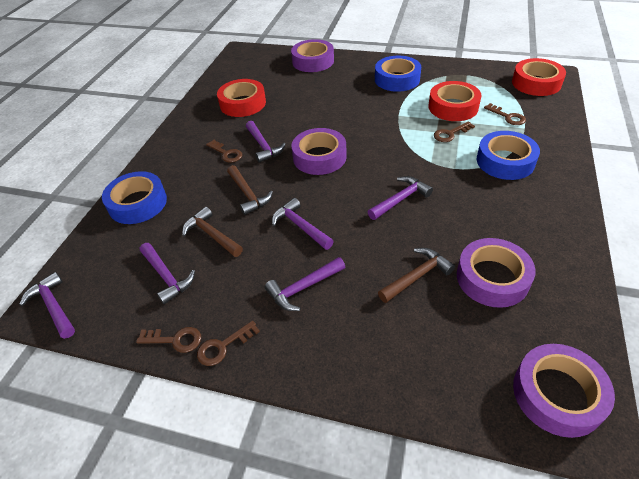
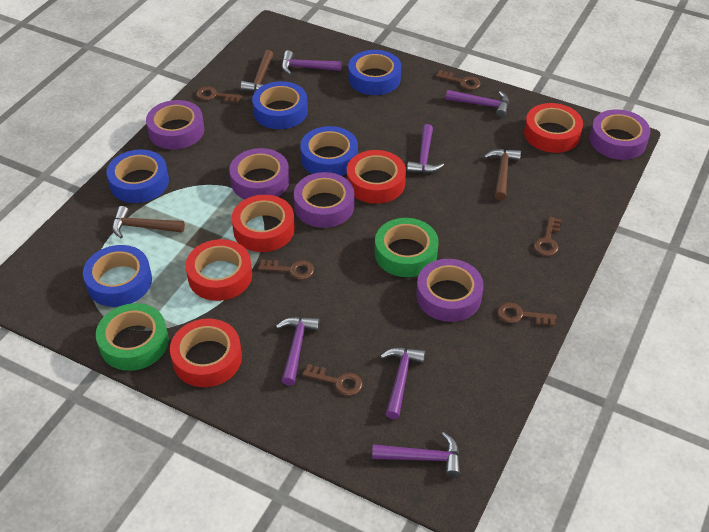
blue tape: [102,171,167,224] [375,56,421,92] [477,131,540,180] = 3 -> [83,245,152,307] [106,149,169,203] [252,81,308,129] [300,126,358,176] [348,50,401,95] = 5
brown key: [136,327,201,353] [197,321,260,366] [206,140,242,163] [434,121,475,142] [484,103,526,125] = 5 -> [196,86,242,103] [258,259,314,280] [303,364,363,396] [436,70,481,90] [498,302,556,326] [534,217,561,256] = 6
green tape: none = 0 -> [96,303,169,371] [375,218,439,277] = 2
purple tape: [291,39,334,72] [292,128,347,175] [457,238,536,308] [513,344,615,438] = 4 -> [146,100,204,150] [229,148,290,199] [294,172,354,228] [416,259,484,322] [590,109,650,160] = 5
red tape: [217,79,266,117] [428,81,482,121] [512,58,566,96] = 3 -> [170,318,242,387] [186,239,252,301] [232,195,295,252] [347,150,406,204] [524,103,583,153] = 5

